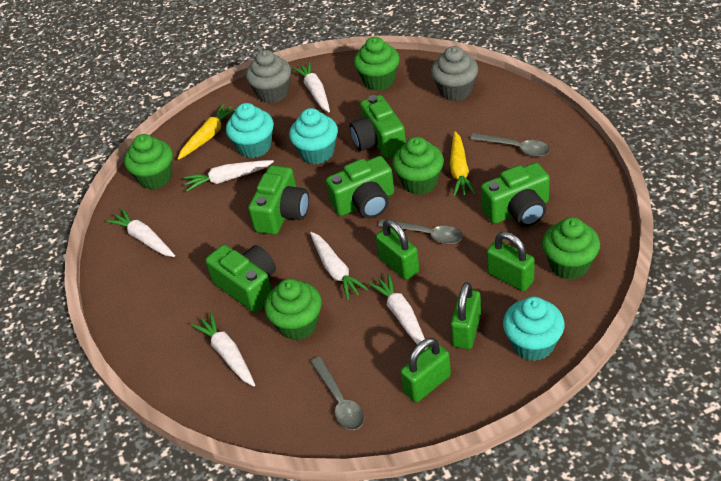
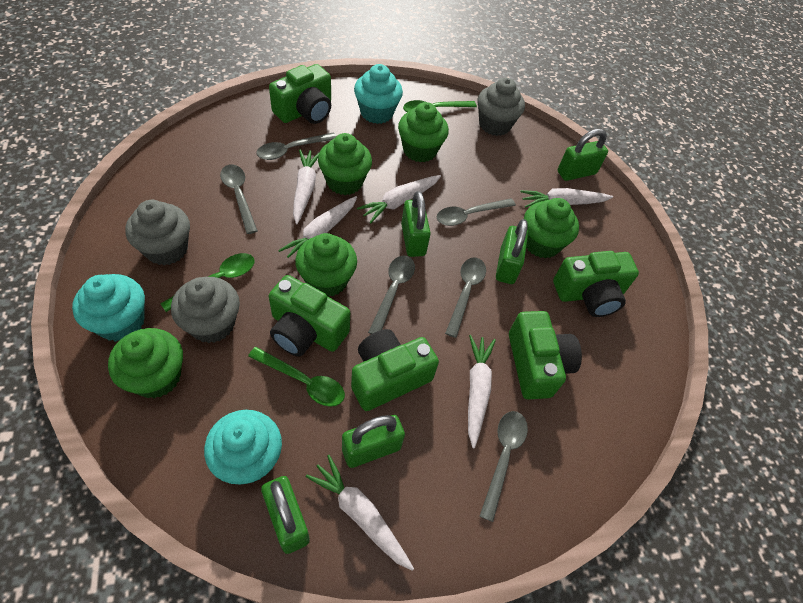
green padlock: [376,219,419,280] [400,338,451,402] [450,282,481,349] [487,232,535,291] = 4 -> [261,476,310,554] [342,415,405,468] [401,191,431,257] [496,219,528,284] [558,129,608,181] = 5
green spoon: none = 0 -> [161,253,255,312] [248,347,345,407] [403,100,477,112] = 3
grey cupcake: [246,50,291,103] [431,46,478,101] = 2 -> [125,200,190,265] [171,277,240,343] [478,78,525,136] = 3
grey spoon: [311,357,364,430] [378,219,463,244] [470,133,550,157] = 3 -> [220,164,258,234] [256,132,336,160] [368,255,415,334] [437,198,516,226] [445,257,486,338] [480,411,528,522] = 6
yellow carrot: [178,103,236,160] [450,131,476,197] = 2 -> none = 0

